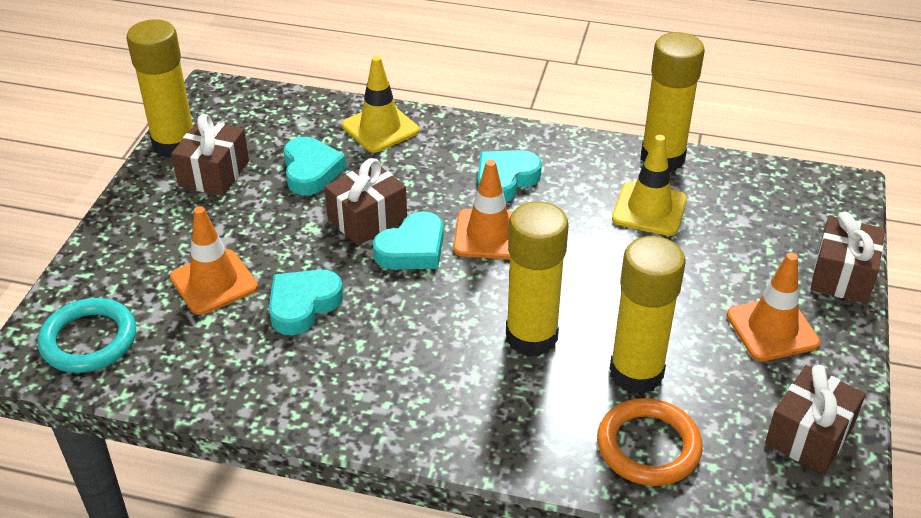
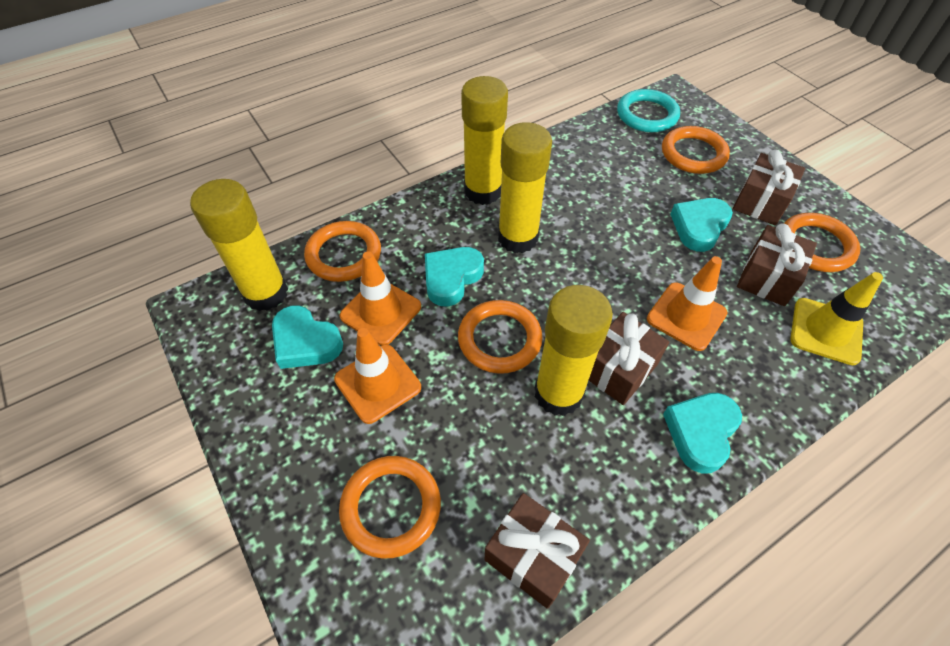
orange ring: [597,398,703,486] = 1 -> [304,221,381,282] [339,456,441,559] [458,300,543,374] [662,126,730,174] [784,213,860,272] = 5
yellow traffic cone: [342,56,419,153] [612,135,687,236] = 2 -> [790,272,883,365] = 1

